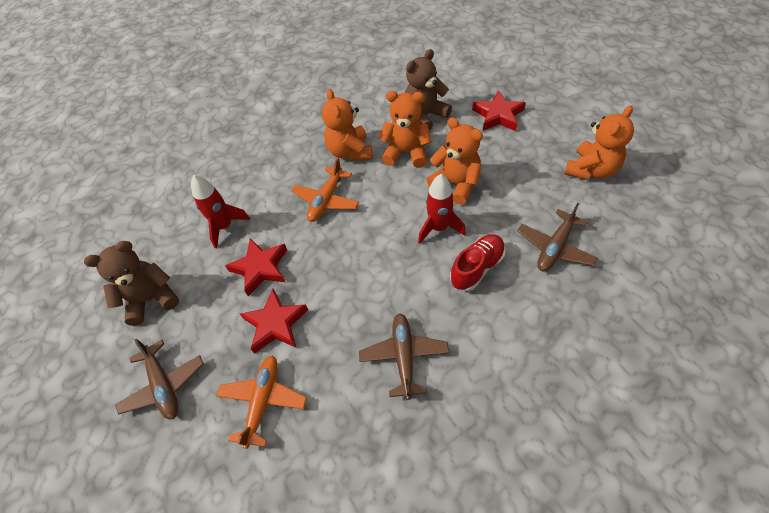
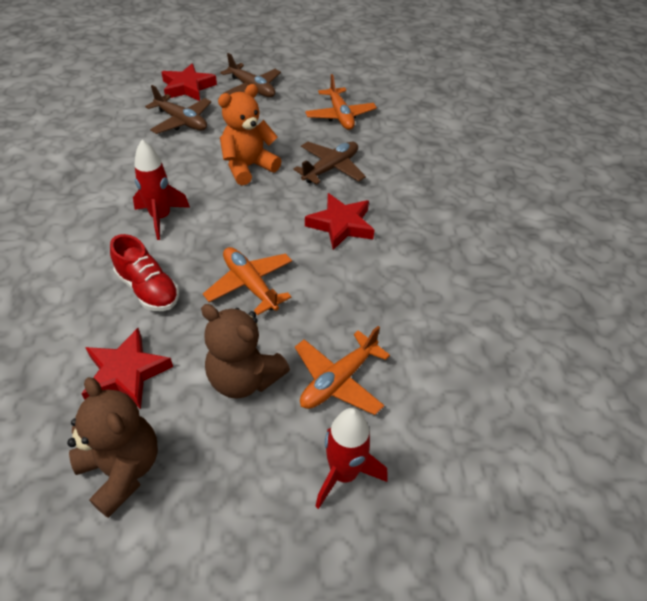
orange plane: [216,355,307,449] [291,157,359,222] = 2 -> [203,247,292,315] [295,326,390,415] [305,74,377,130] = 3
orange teddy bear: [322,89,372,161] [378,91,432,168] [426,117,483,205] [564,106,634,180] = 4 -> [218,84,281,185] = 1

